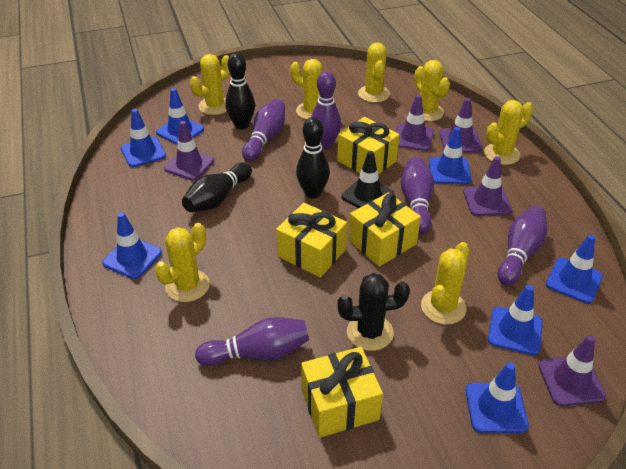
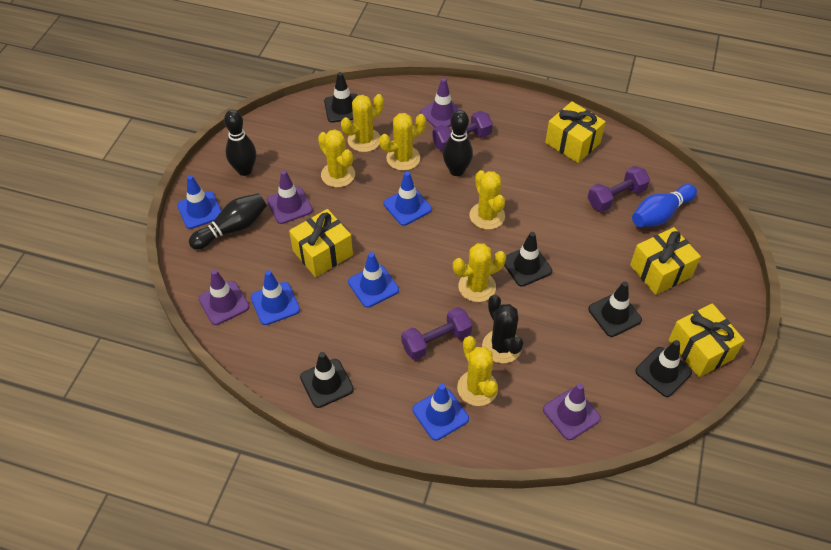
black traffic cone: [341,151,394,208] = 1 -> [300,352,354,408] [324,72,358,123] [504,232,552,287] [588,281,642,337] [635,340,692,397] = 5
blue bowling pin: none = 0 -> [632,184,697,227] = 1
blue traffic cone: [102,212,162,279] [121,109,166,167] [156,88,204,145] [429,127,471,184] [466,362,529,433] [488,285,543,355] [546,235,603,303] = 7 -> [177,175,221,229] [251,270,300,325] [348,252,399,308] [384,171,432,226] [412,384,469,440] = 5
purple bowling pin: [195,317,309,366] [242,99,285,162] [311,71,341,149] [401,157,434,234] [498,206,547,285] = 5 -> none = 0
purple dumbbell: none = 0 -> [401,307,472,360] [432,111,493,151] [588,166,650,212] = 3
purple traffic cone: [164,121,214,181] [396,95,433,151] [439,98,482,153] [463,156,512,216] [538,335,606,406] = 5 -> [198,270,250,325] [267,170,313,224] [420,78,461,127] [543,383,601,440] = 4
yellow cactus: [155,223,210,302] [190,54,230,115] [290,59,335,120] [358,43,390,103] [414,60,450,121] [421,242,470,325] [484,100,533,165] = 7 -> [318,129,355,188] [341,94,384,152] [380,113,426,171] [453,243,506,302] [457,336,498,406] [470,170,505,230] = 6

